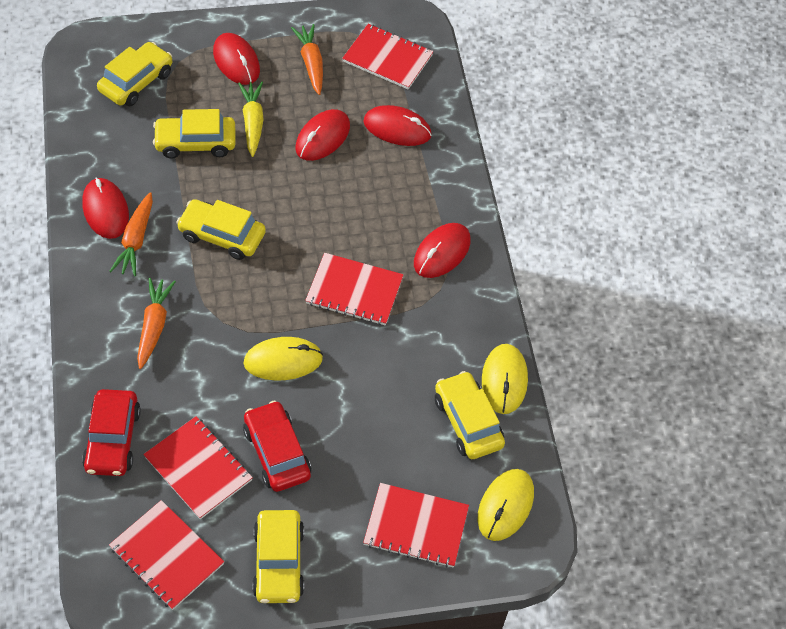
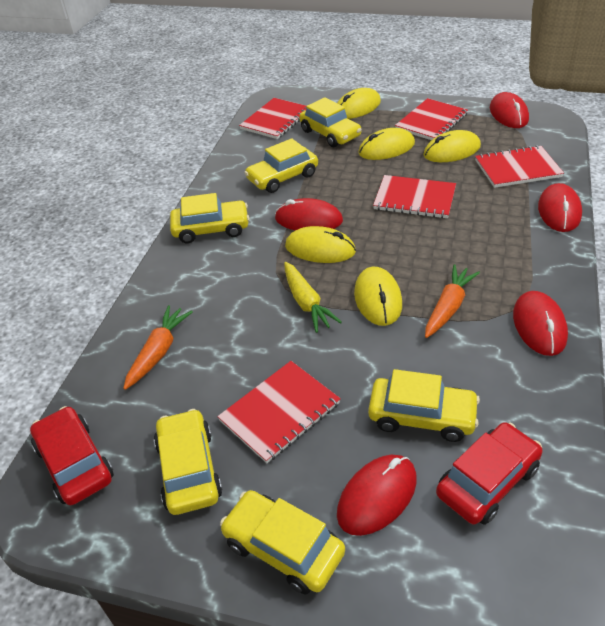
orange carrot: [110,192,153,276] [137,278,176,369] [291,24,323,95] = 3 -> [123,305,193,390] [425,264,480,338] = 2
yellow car: [97,42,172,106] [153,109,236,159] [176,199,266,260] [252,510,304,603] [435,371,505,459] = 5 -> [154,409,222,515] [170,193,249,243] [220,490,345,595] [244,138,318,193] [299,97,362,147] [368,369,480,442] = 6
yellow mouse: [243,337,323,381] [478,469,534,541] [482,344,528,414] = 3 -> [285,226,356,263] [337,88,381,119] [354,267,402,326] [358,128,415,160] [424,130,481,162] = 5

